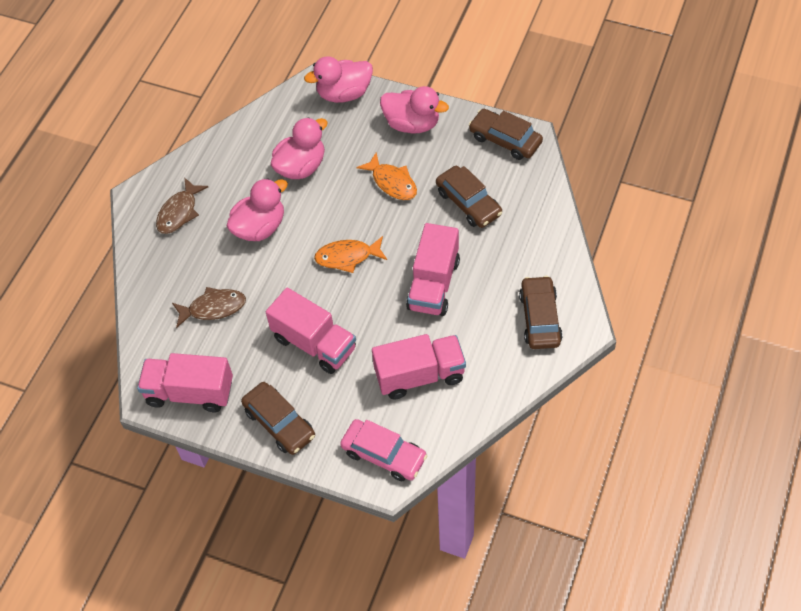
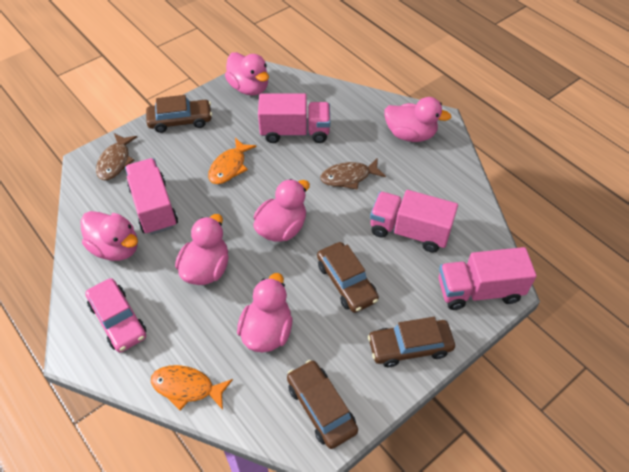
pink duck: [226,178,288,241] [271,117,328,179] [304,56,373,103] [380,86,449,134] = 4 -> [80,211,138,261] [175,214,229,285] [225,52,269,95] [237,273,292,352] [253,179,310,242] [384,97,451,142] = 6

